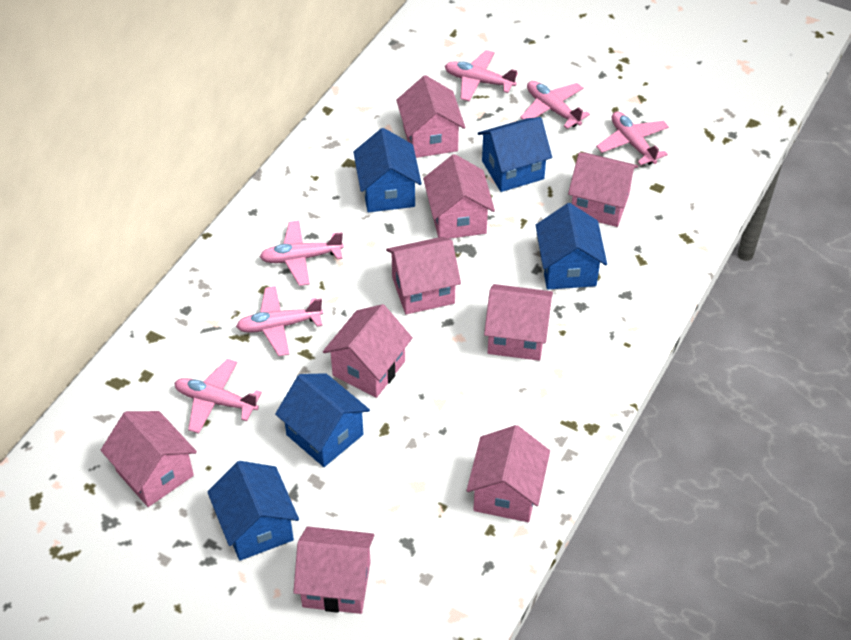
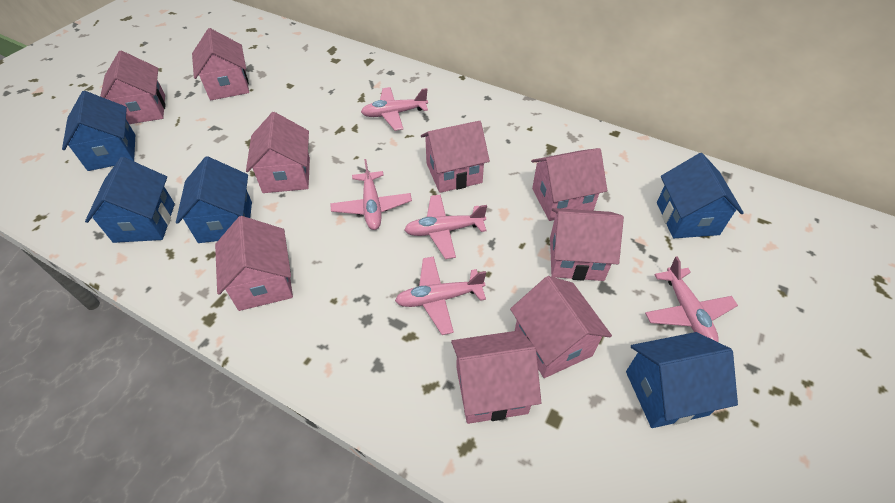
pink plane: [174,359,262,434] [236,286,323,356] [260,221,344,286] [445,50,518,102] [520,81,590,129] [596,111,669,166] = 6 -> [330,159,412,230] [361,87,428,131] [395,256,486,335] [404,194,487,259] [645,256,738,342] = 5

